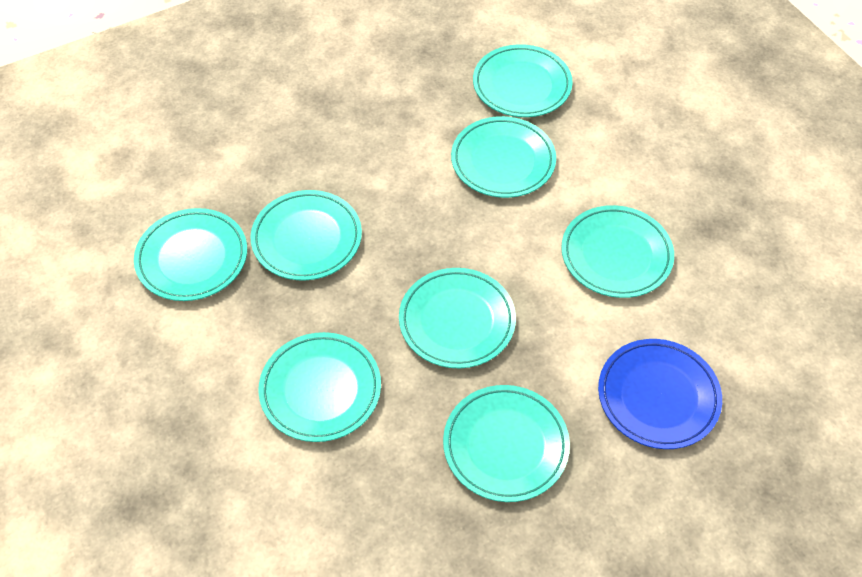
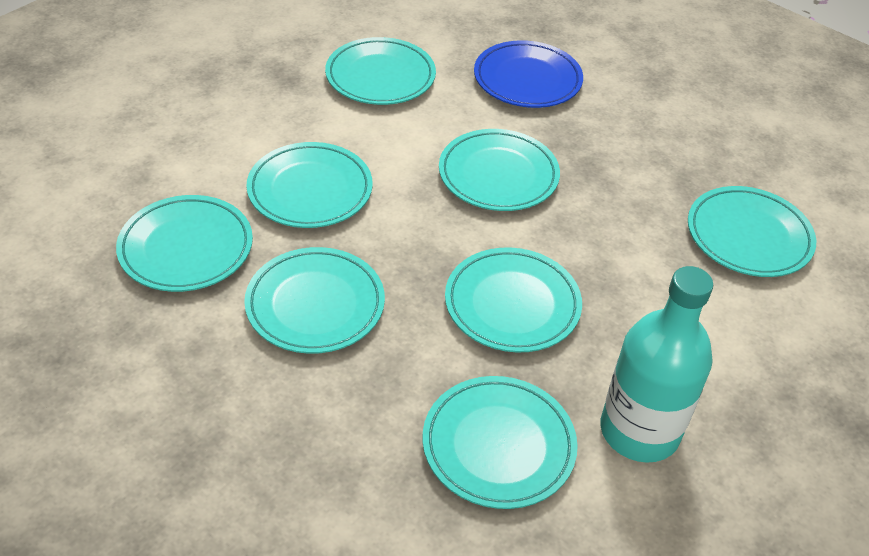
turquoise bottle: none = 0 -> [601,266,713,463] = 1

